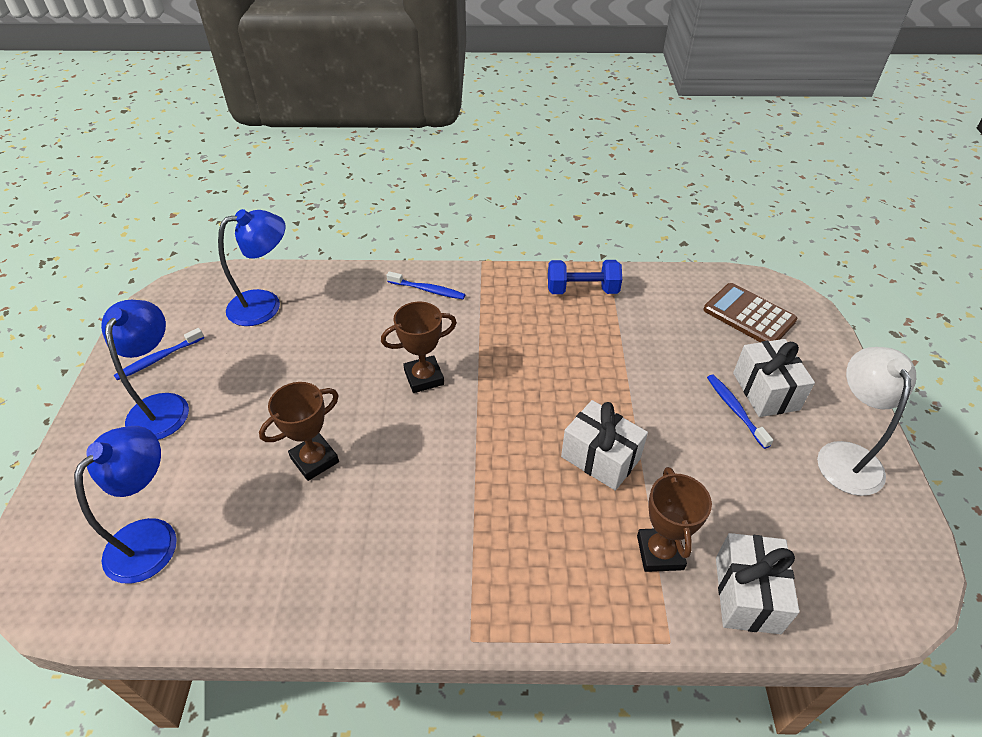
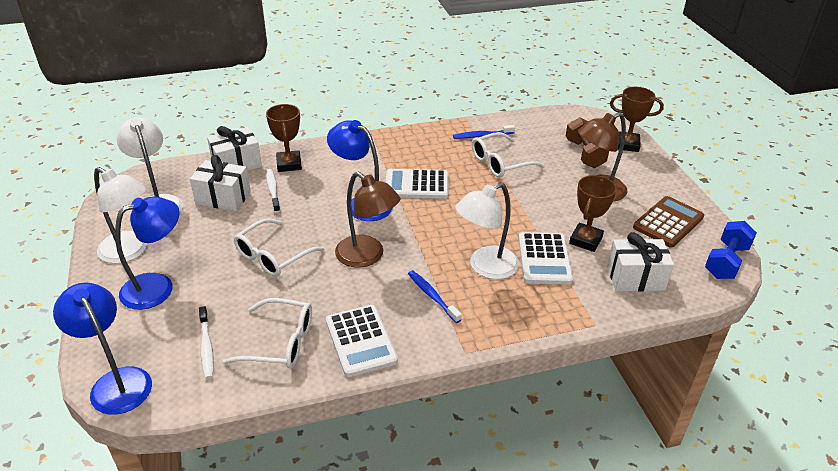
blue toothbrush: [114,328,204,380] [387,271,465,299] [707,374,773,449] = 3 -> [408,270,462,323] [453,125,515,139] = 2
brown dumbbell: none = 0 -> [566,117,609,168] = 1
brown lamp: none = 0 -> [335,172,400,268] [578,112,627,202] = 2
white calculator: none = 0 -> [326,305,398,377] [385,169,449,199] [518,232,573,285] = 3
white glasses: none = 0 -> [222,298,312,369] [234,218,325,277] [472,132,545,178] = 3
white lamp: [817,347,916,496] = 1 -> [94,167,148,264] [116,117,183,214] [455,183,519,279] = 3
white toothbrush: none = 0 -> [199,306,214,379] [266,169,280,213] = 2

